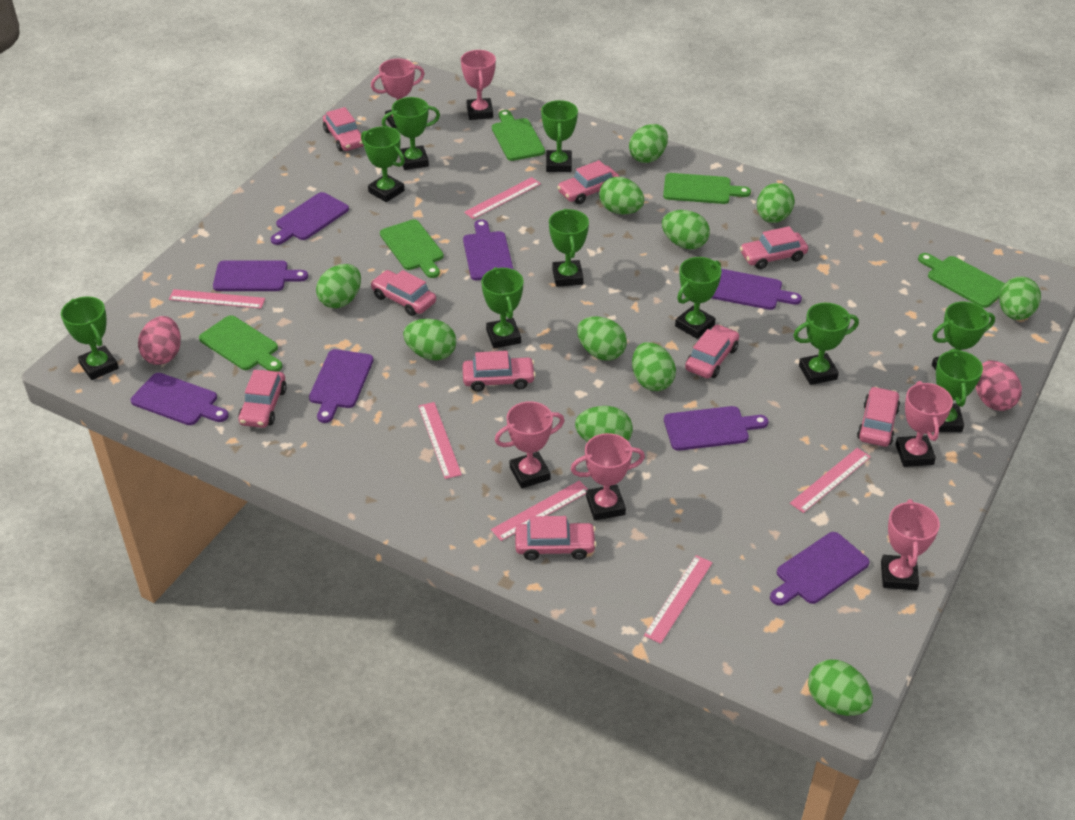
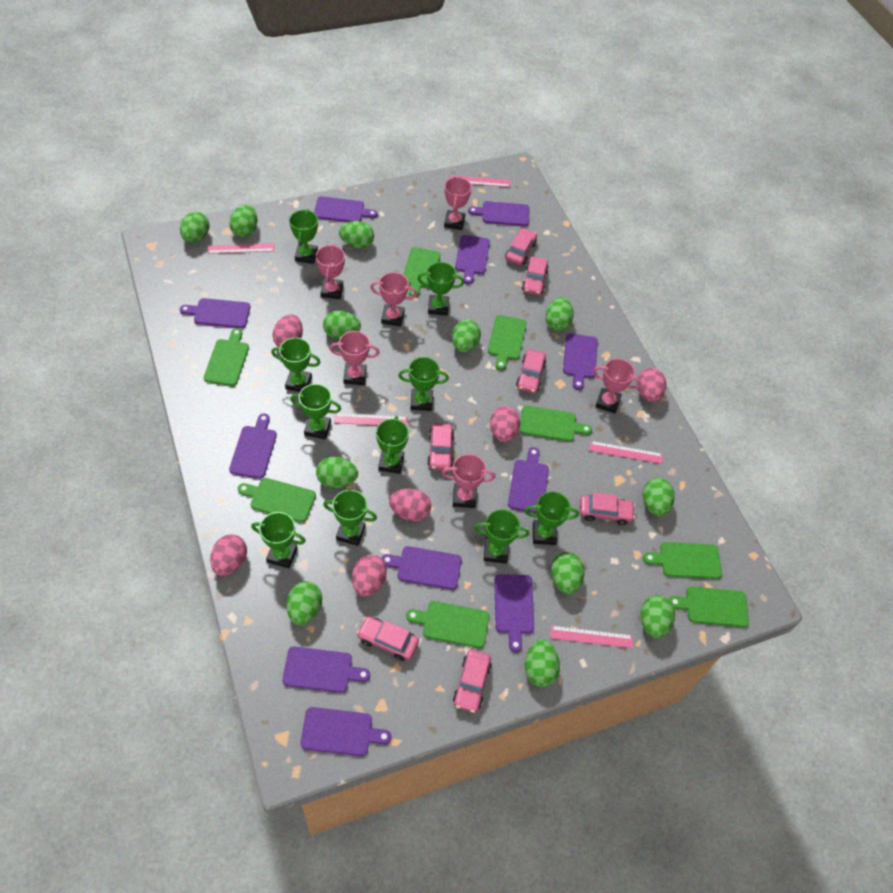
green cutting board: [199,315,283,372] [380,219,444,278] [492,110,545,161] [663,173,751,204] [918,253,1005,308] = 5 -> [204,328,249,386] [238,478,316,522] [403,247,440,297] [406,601,489,648] [488,315,527,370] [520,405,592,442] [643,542,722,579] [669,586,749,627] = 8
green egg: [316,264,361,308] [403,319,456,360] [575,406,633,442] [577,316,627,361] [599,177,644,215] [629,124,668,163] [632,342,676,391] [662,210,710,250] [757,183,794,223] [808,660,873,716] [999,276,1041,320] = 11 -> [180,212,210,243] [229,205,257,237] [287,581,322,625] [316,457,358,488] [323,311,361,339] [339,221,374,249] [452,320,481,353] [525,640,560,687] [545,297,574,331] [551,552,584,594] [641,595,675,639] [643,478,675,516] = 12
pink car: [238,370,287,428] [323,107,364,152] [371,270,436,316] [462,351,536,392] [515,516,597,560] [557,160,620,204] [685,324,739,378] [740,226,808,269] [857,386,900,447] = 9 -> [357,616,419,661] [427,423,454,470] [453,650,492,713] [505,228,537,265] [516,349,546,393] [522,257,548,295] [580,492,635,525] = 7
pink egg: [138,316,181,365] [976,360,1022,411] = 2 -> [210,534,247,576] [272,314,303,347] [352,554,387,597] [389,488,431,521] [490,406,520,443] [637,368,666,402] = 6
pink ruler: [169,289,265,309] [418,402,462,479] [464,177,541,219] [491,481,589,541] [644,555,713,644] [790,448,871,513] = 6 -> [208,243,274,254] [334,413,408,426] [450,175,510,187] [550,626,633,648] [589,441,663,464] = 5
purple cutting board: [131,373,228,425] [213,260,308,291] [270,192,349,245] [309,349,373,423] [463,220,514,280] [664,406,768,451] [712,269,802,310] [770,532,870,606] = 8 -> [180,298,250,328] [229,413,277,479] [282,646,370,693] [300,707,391,756] [314,196,377,222] [381,546,462,590] [455,235,490,284] [468,201,529,226] [494,574,534,652] [508,447,549,513] [563,333,598,390] = 11

